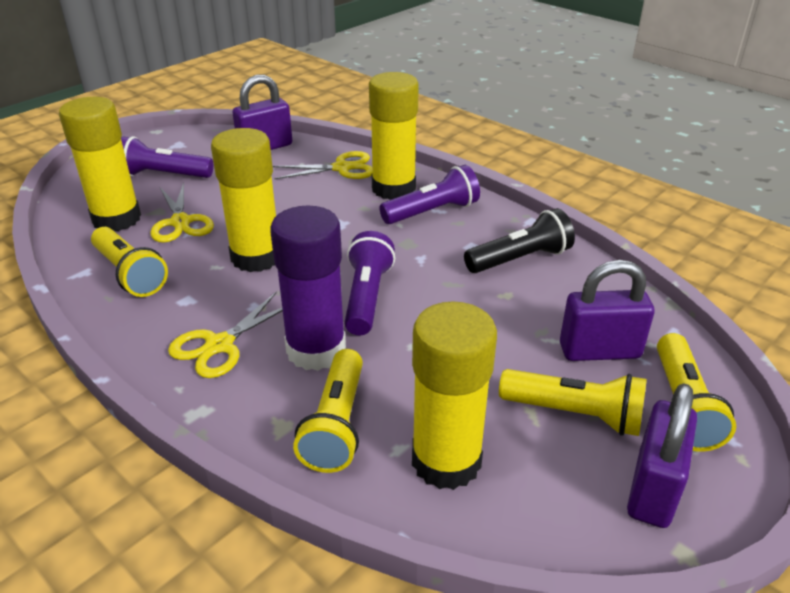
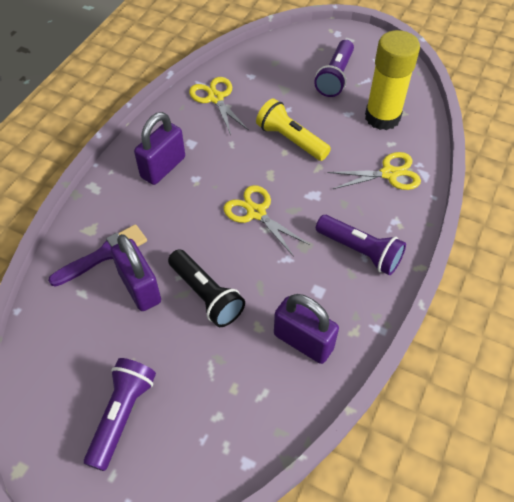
purple brush: none = 0 -> [48,224,147,287] = 1
purple glue stick: [270,206,346,371] = 1 -> none = 0
yellow flashlight: [91,227,168,297] [293,349,363,473] [499,369,647,436] [657,333,736,452] = 4 -> [256,98,331,161] = 1
yellow glue stick: [59,97,141,231] [211,128,276,272] [369,72,419,200] [412,302,497,490] = 4 -> [365,30,420,130] = 1

